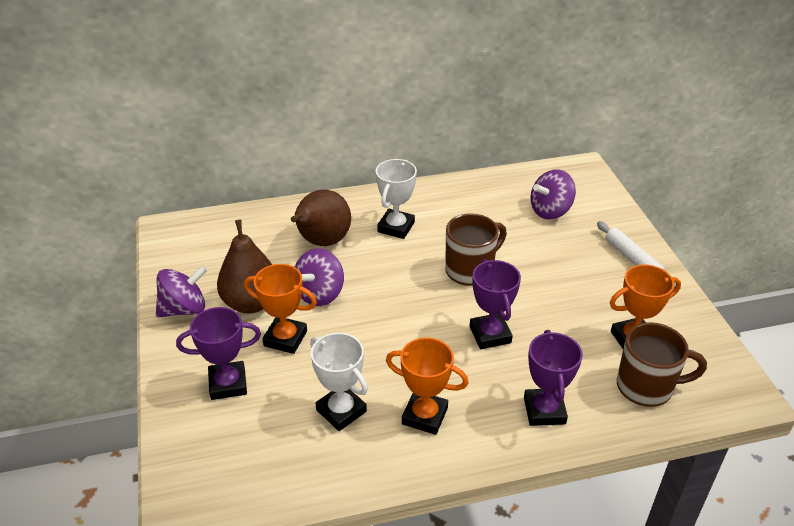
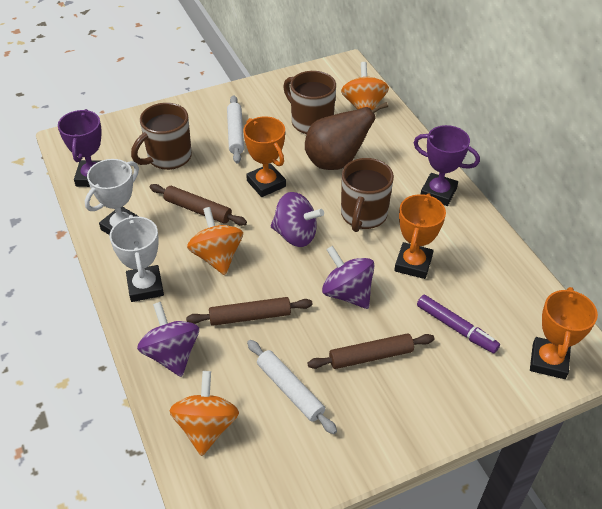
brown mug: [445,213,507,286] [617,322,707,407] = 2 -> [131,103,192,170] [283,71,336,134] [341,158,394,232] = 3
brown pear: [217,220,272,313] [291,190,351,246] = 2 -> [305,102,388,170] = 1
brown rolling pin: none = 0 -> [150,184,247,226] [186,297,313,326] [307,333,434,369] = 3
orange spinning top: none = 0 -> [169,371,239,456] [187,207,243,275] [341,62,389,110] = 3
purple marker: none = 0 -> [417,295,500,353] = 1
purple trophy: [176,307,261,400] [470,259,521,349] [524,330,583,426] = 3 -> [58,109,102,187] [413,125,480,206] = 2
white rolling pin: [597,221,676,288] = 1 -> [227,95,244,163] [247,340,337,434] = 2

